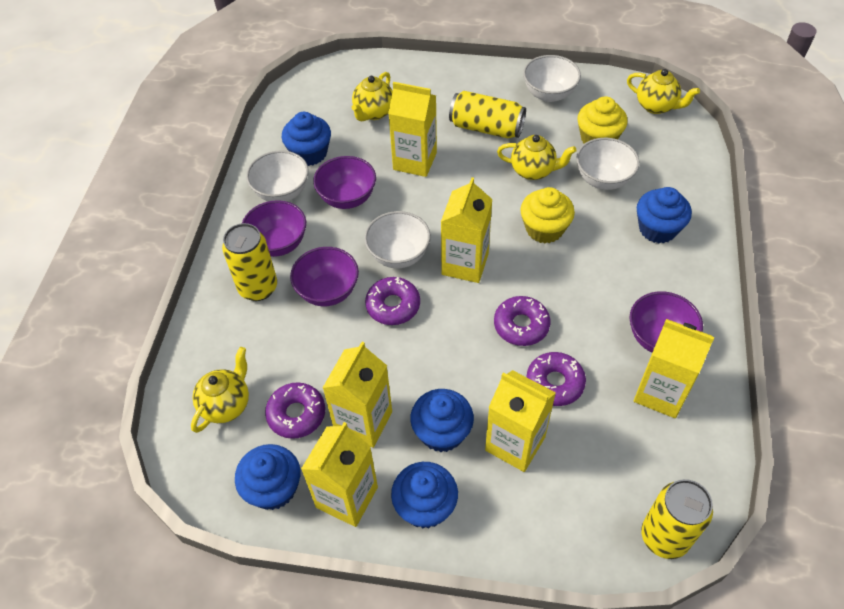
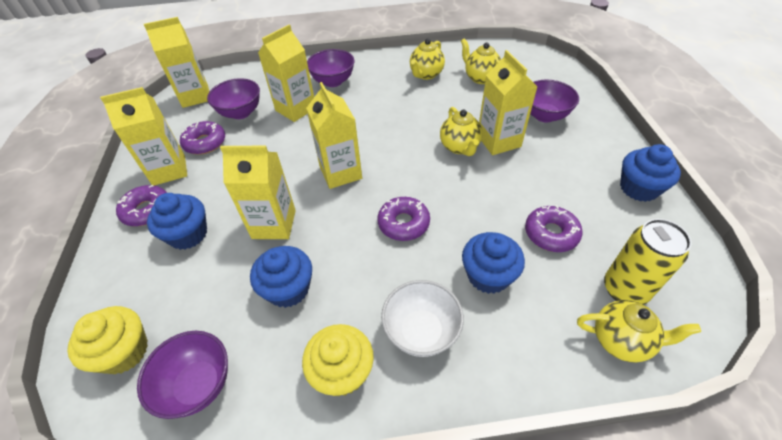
blue cupcake: [235,444,300,510] [282,112,331,166] [391,462,458,528] [410,389,474,452] [637,187,692,243] = 5 -> [147,193,207,250] [250,246,312,308] [462,232,525,294] [620,144,681,202] = 4
white bowl: [246,150,309,202] [364,211,431,268] [523,55,581,102] [576,138,640,190] = 4 -> [381,280,464,357] = 1
yellow can: [222,223,277,301] [449,91,526,138] [641,479,713,559] = 3 -> [604,219,691,305] = 1

